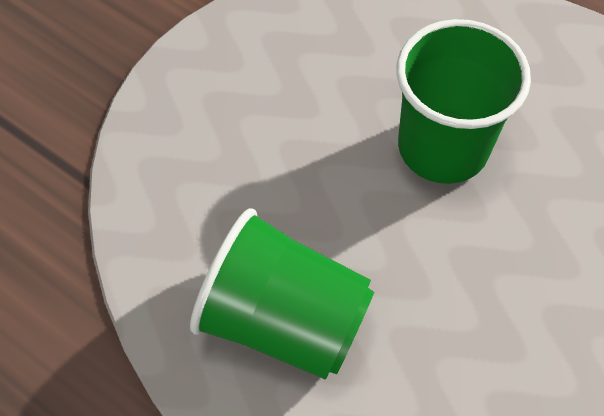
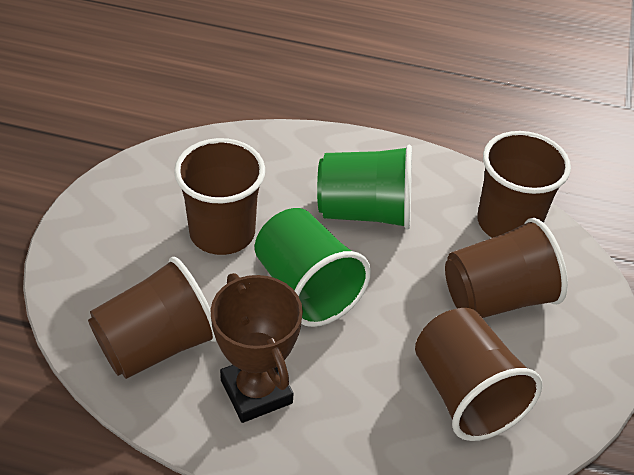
brown cup: none = 0 -> [88,257,216,379] [174,138,265,255] [415,308,542,441] [445,218,568,318] [477,131,571,238] = 5
brown trophy: none = 0 -> [210,273,303,423] = 1

